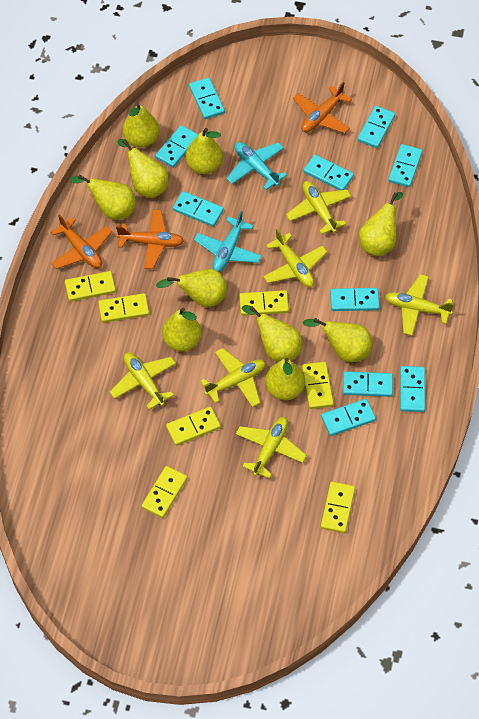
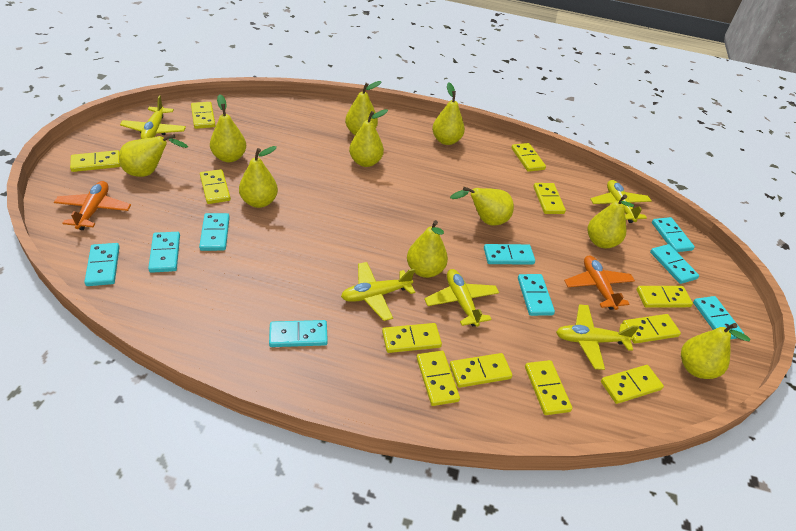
orange plane: [51,214,112,269] [116,210,184,269] [293,82,352,133] = 3 -> [54,181,131,230] [564,255,635,310] = 2
turquoise domino: [155,125,198,168] [173,191,224,227] [189,78,225,119] [303,155,354,190] [321,399,376,436] [330,288,380,311] [343,371,393,397] [357,106,395,148] [388,144,423,187] [400,366,425,412] = 10 -> [84,243,120,286] [148,232,180,273] [199,213,230,251] [269,320,328,347] [484,244,535,264] [518,274,555,316] [650,244,699,284] [652,217,695,252] [693,296,744,339] = 9
turquoise plane: [194,211,262,272] [227,142,287,190] = 2 -> none = 0
yellow domino: [65,271,116,301] [98,293,149,323] [141,466,187,518] [166,406,221,446] [239,290,289,316] [302,362,334,409] [321,482,355,533] = 7 -> [70,150,120,172] [191,102,216,129] [200,169,231,204] [382,323,442,353] [416,351,460,406] [450,353,512,388] [511,143,546,172] [525,360,573,415] [533,183,566,214] [601,365,664,404] [622,314,681,344] [636,286,693,308] = 12
yellow plane: [110,352,176,410] [200,348,266,407] [236,417,307,479] [263,229,327,287] [286,181,351,235] [385,274,454,336] = 6 -> [120,95,186,139] [341,262,415,321] [424,269,499,327] [556,304,639,370] [590,180,651,223] = 5

